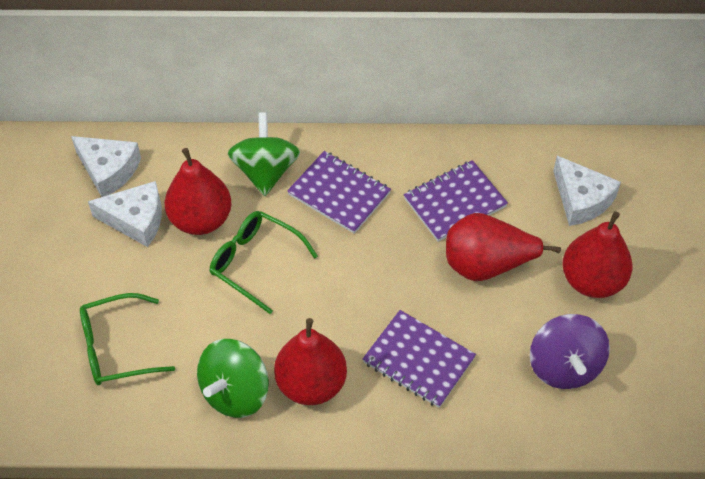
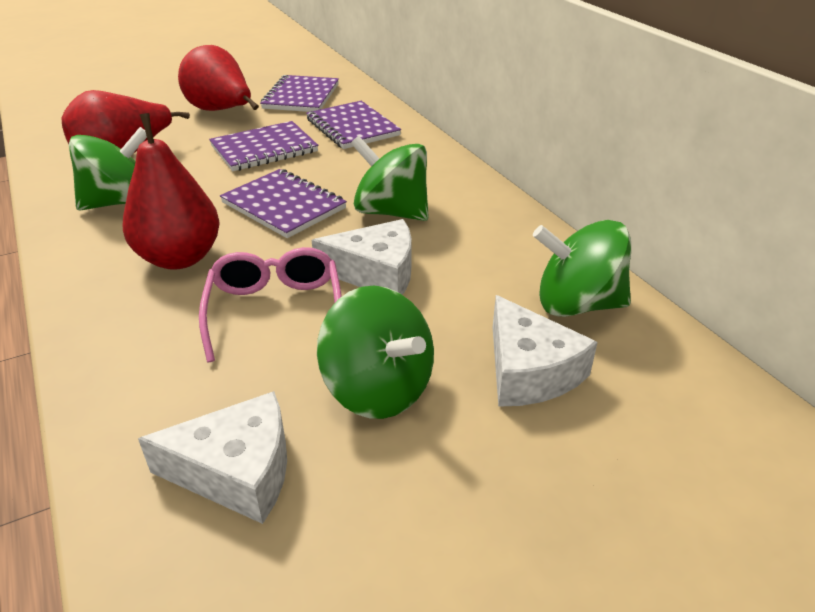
green glasses: [80,293,175,385] [210,211,318,314] = 2 -> none = 0
green spinning top: [197,339,269,418] [227,112,300,196] = 2 -> [69,127,147,211] [317,286,434,419] [351,136,429,221] [533,220,631,317] = 4
pink glasses: none = 0 -> [199,247,342,362] = 1
purple notebook: [287,151,391,234] [362,310,476,408] [404,160,508,242] = 3 -> [209,121,318,171] [220,169,347,238] [260,75,339,112] [306,101,401,149] = 4
purple spinning top: [530,314,610,389] = 1 -> none = 0
red pear: [165,148,232,235] [274,318,347,405] [446,213,561,281] [562,211,633,298] = 4 -> [62,90,190,154] [123,113,220,270] [178,45,259,111] = 3

